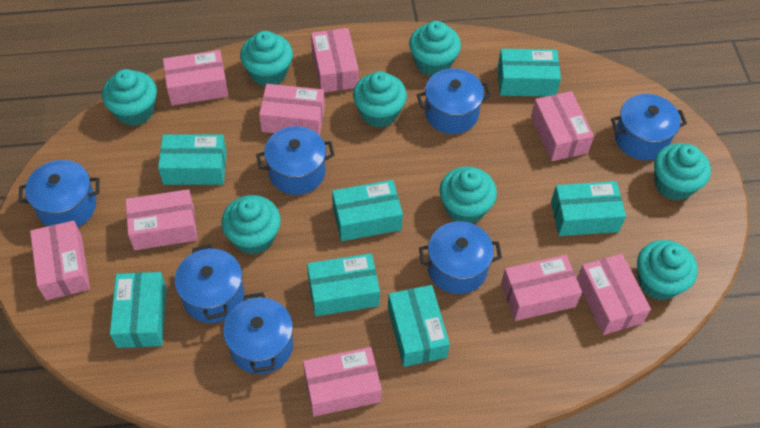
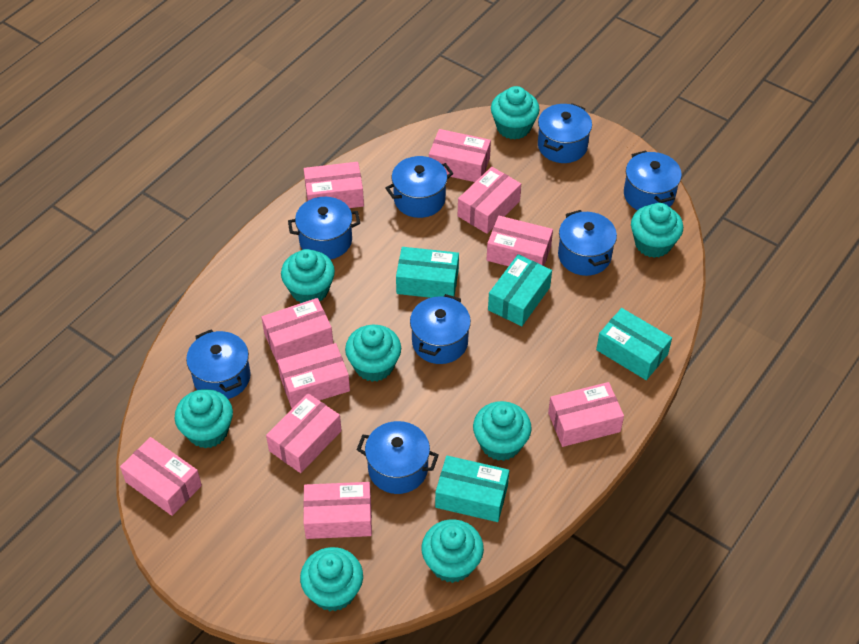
blue pot: [18,160,100,227] [174,244,244,323] [223,292,293,374] [256,126,335,195] [417,68,491,134] [419,221,502,294] [611,94,687,160] = 7 -> [186,330,251,399] [288,197,360,259] [357,421,439,494] [385,156,454,218] [410,294,471,364] [538,103,592,163] [558,210,617,276] [624,150,682,210] = 8
pink box: [30,221,90,300] [125,189,198,250] [163,50,228,106] [259,84,325,135] [303,347,382,416] [311,28,359,93] [501,255,582,321] [531,91,594,161] [577,254,651,335] = 9 -> [120,437,202,516] [261,298,333,363] [266,393,342,473] [278,343,350,408] [303,482,372,539] [304,162,364,208] [429,129,491,182] [458,167,521,234] [487,216,553,266] [548,382,624,447] = 10
turquoise box: [110,272,167,348] [158,135,227,185] [307,253,380,316] [332,180,403,241] [388,285,450,367] [498,49,561,96] [551,181,626,236] = 7 -> [396,247,459,298] [435,456,509,522] [488,254,552,326] [596,308,672,380] = 4

